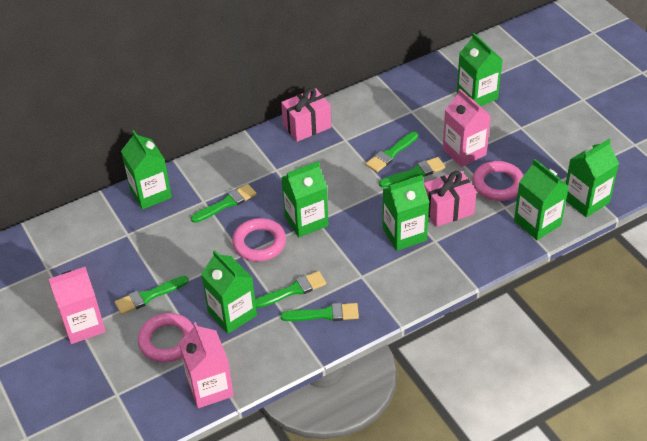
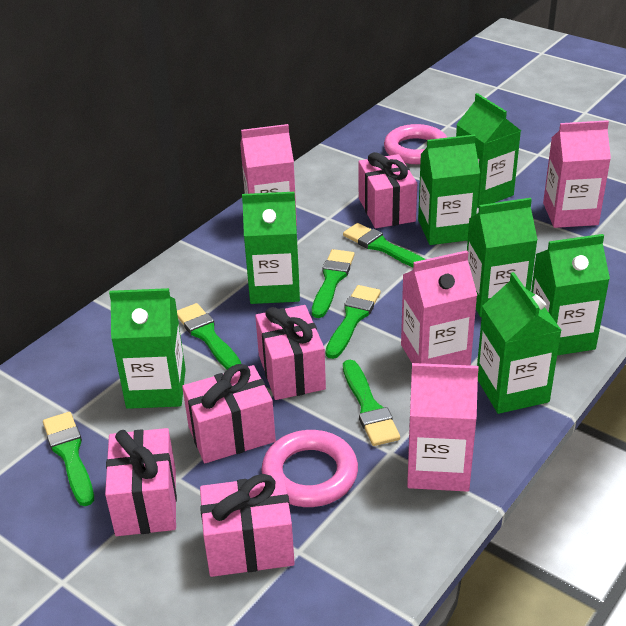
pink carton: [49,267,106,344] [179,322,234,408] [443,89,491,167] = 3 -> [240,124,297,227] [401,250,477,366] [407,363,479,492] [543,120,611,228] = 4
pink gift: [281,88,331,142] [424,171,476,227] = 2 -> [105,428,177,536] [182,364,276,463] [200,474,295,577] [255,305,326,400] [358,152,417,228] = 5
pink ring: [138,313,194,363] [232,218,286,262] [472,161,523,201] = 3 -> [261,430,358,507] [384,124,448,164] = 2

